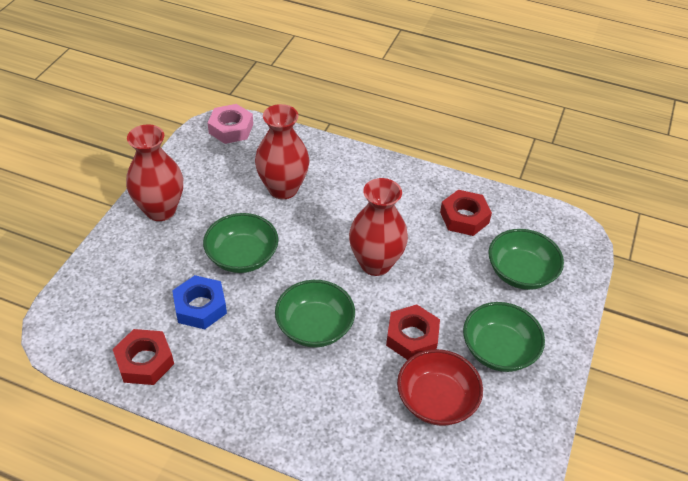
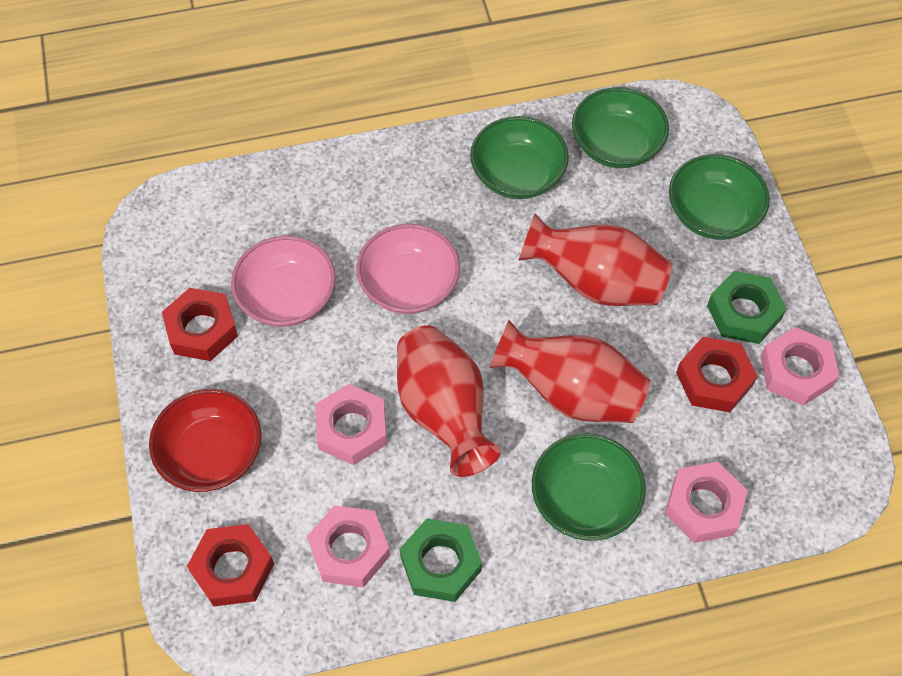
blue nut: [172,275,227,329] = 1 -> none = 0
green nut: none = 0 -> [400,518,482,602] [707,271,787,344] = 2
pink bowl: none = 0 -> [231,236,336,327] [356,224,460,314] = 2
pink nut: [207,104,253,144] = 1 -> [307,505,390,587] [316,384,387,465] [665,462,748,543] [761,327,839,406] = 4

